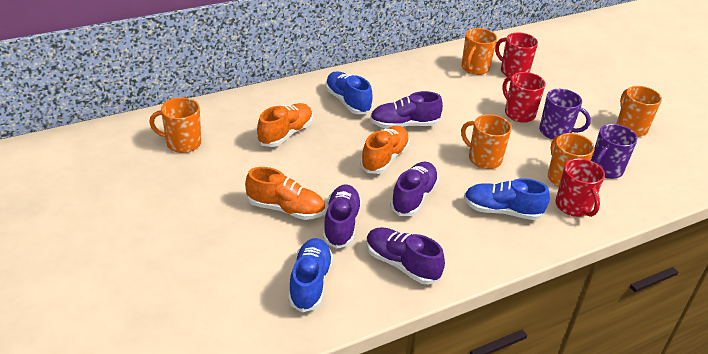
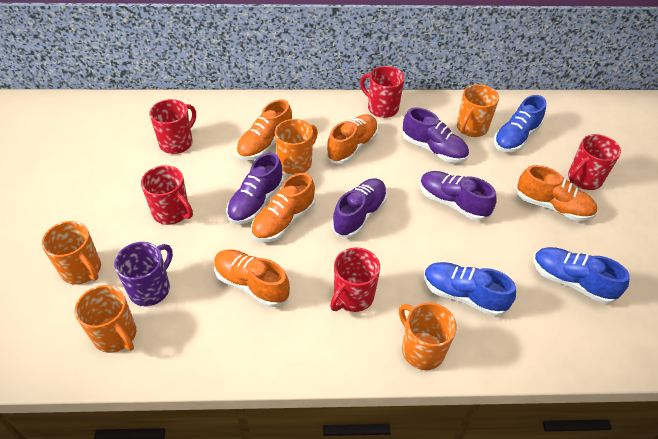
orange shoe: [245,167,325,220] [257,103,313,147] [360,126,410,174] = 3 -> [214,249,290,307] [236,100,292,160] [251,173,315,242] [326,114,378,164] [516,165,597,221] = 5
purple mug: [539,89,591,140] [591,124,638,179] = 2 -> [114,242,173,306] = 1
red mug: [495,33,538,77] [502,72,545,123] [555,158,605,217] = 3 -> [141,165,193,225] [149,99,196,154] [330,247,380,312] [360,66,405,118] [568,134,621,190] = 5

